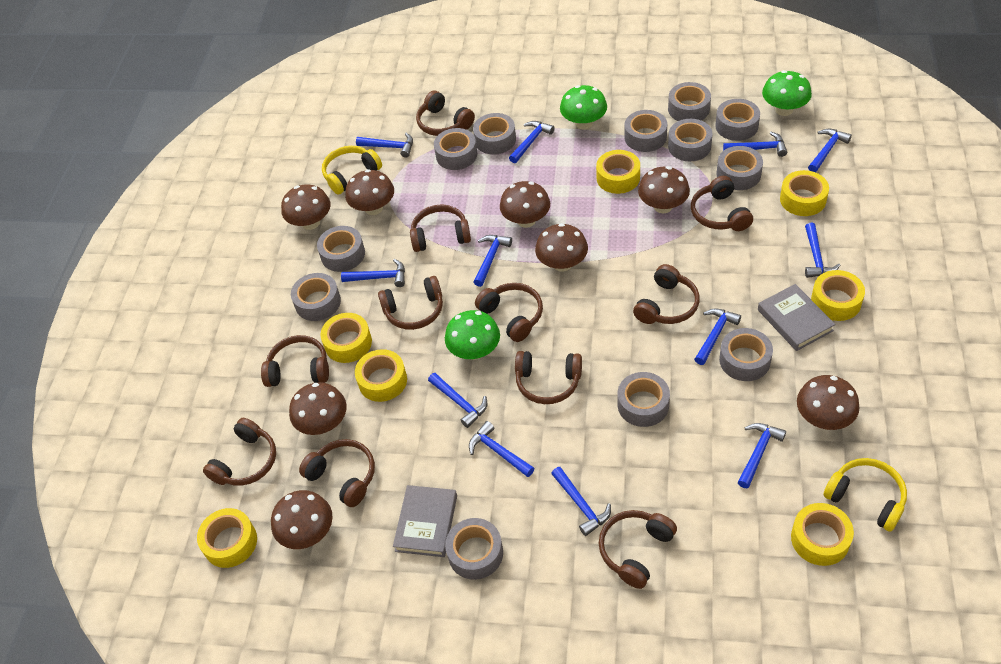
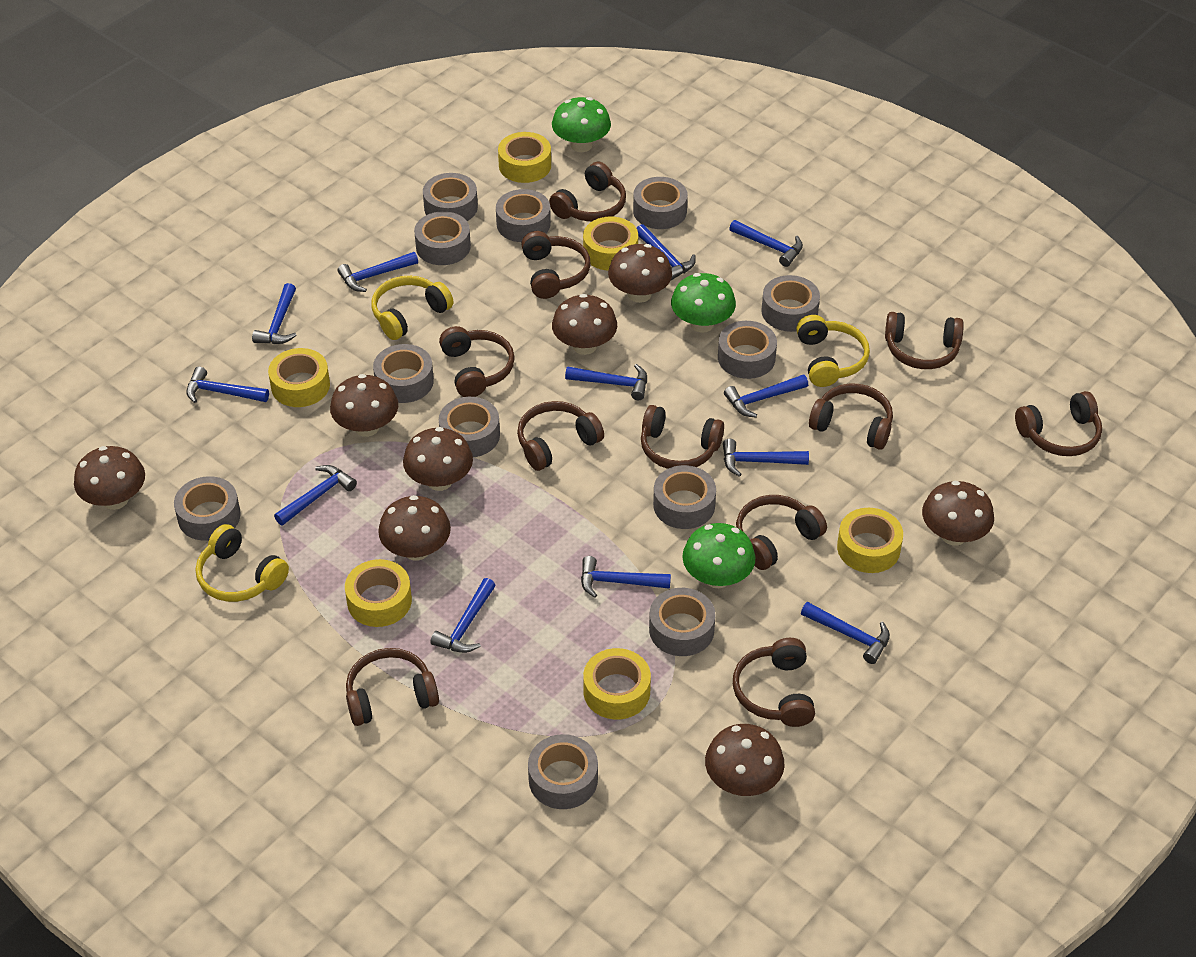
grey book: [393,485,457,557] [758,284,835,351] = 2 -> none = 0
yellow headphones: [322,146,382,195] [824,458,907,532] = 2 -> [196,524,289,602] [371,276,453,340] [796,315,870,387] = 3
yellow tape: [197,508,257,568] [320,313,372,363] [355,349,407,402] [596,150,640,194] [780,170,829,216] [791,503,854,566] [811,270,865,321] = 7 -> [268,348,330,407] [345,559,412,627] [498,132,551,183] [583,217,638,271] [583,648,651,719] [837,508,903,573] = 6

